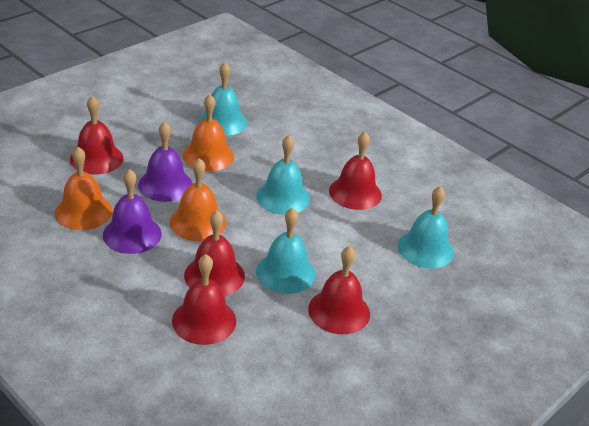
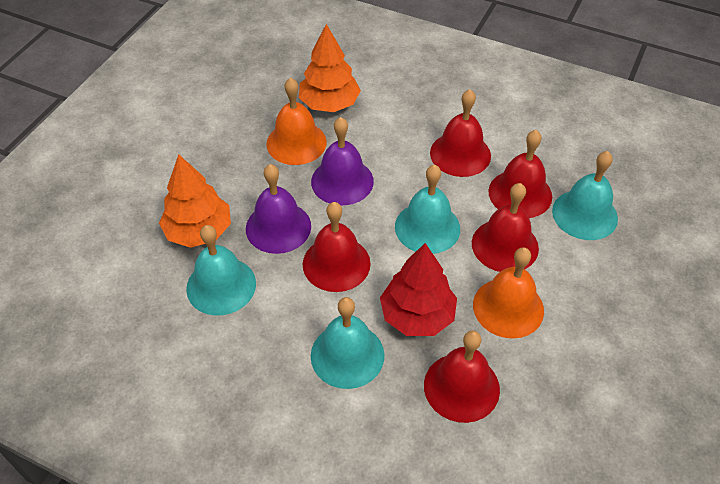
orange bell: [55,147,113,230] [170,158,226,241] [183,94,234,171] = 3 -> [266,78,327,165] [473,247,544,338] = 2
orange tree: none = 0 -> [159,154,231,248] [299,24,361,112] = 2
red tree: none = 0 -> [380,243,457,336] = 1

